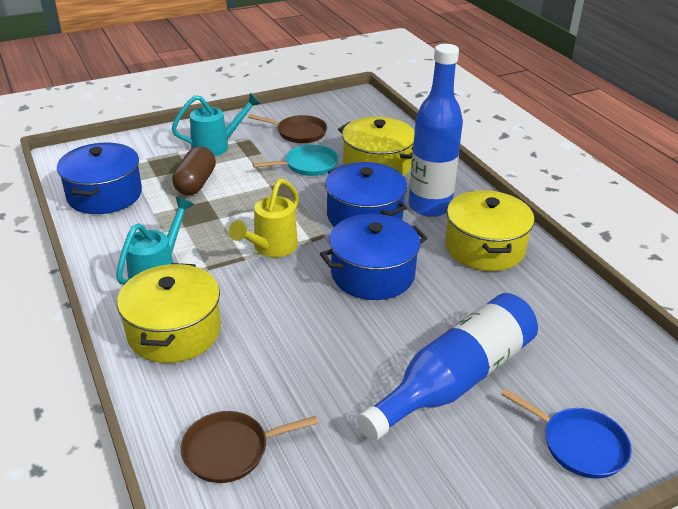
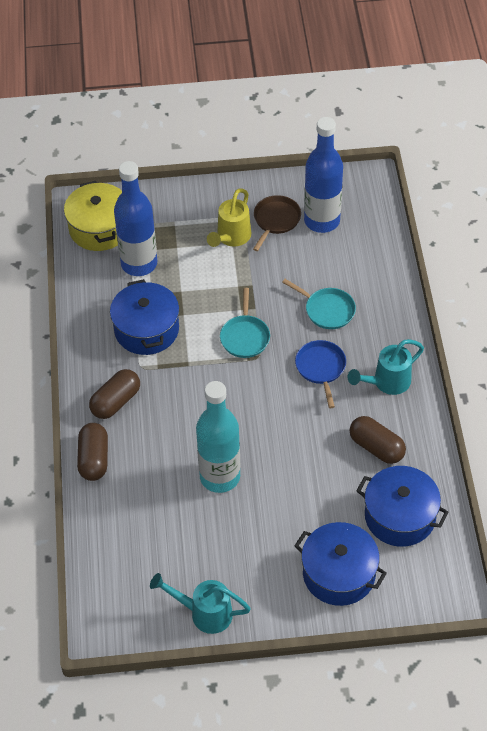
brown capsule: [172,147,216,195] = 1 -> [77,423,108,481] [89,369,140,419] [350,416,406,464] = 3
brown pan: [181,411,318,483] [248,114,327,143] = 2 -> [253,195,301,251] = 1
turquoise bottle: none = 0 -> [196,381,240,493] = 1
turquoise pan: [253,144,339,176] = 1 -> [220,288,270,358] [282,279,356,329] = 2
yellow pot: [117,263,221,363] [338,117,415,176] [445,190,534,271] = 3 -> [64,181,122,251] = 1

